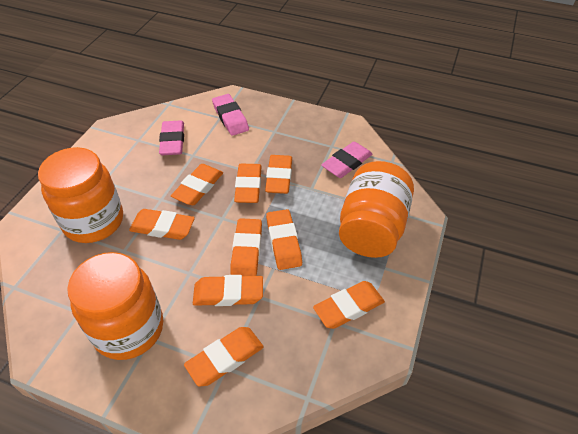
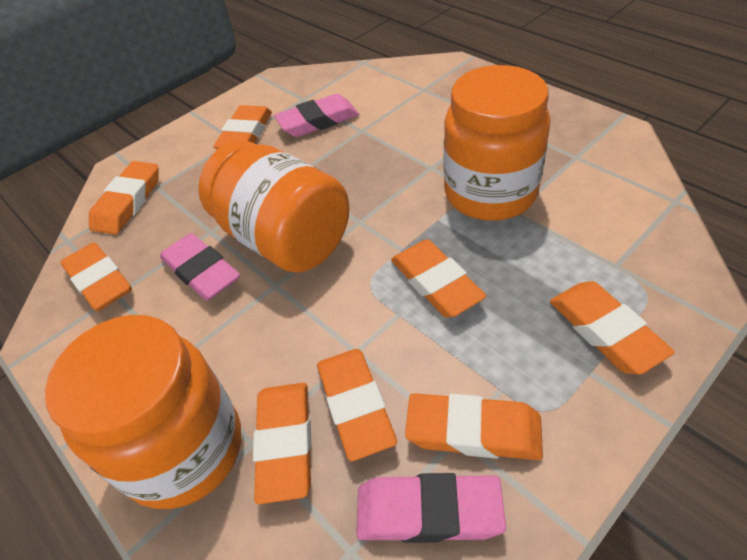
orange eraser: [129,209,195,240] [171,164,223,205] [184,327,264,386] [193,275,263,306] [230,218,262,276] [234,164,262,203] [265,155,292,194] [266,209,302,270] [313,281,385,329] = 9 -> [60,242,132,311] [89,161,159,235] [213,105,272,149] [253,383,311,504] [317,349,397,461] [391,239,486,318] [405,393,543,460] [550,281,675,374] = 8

